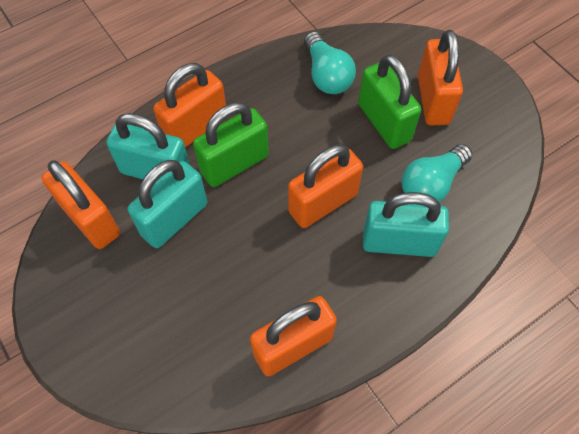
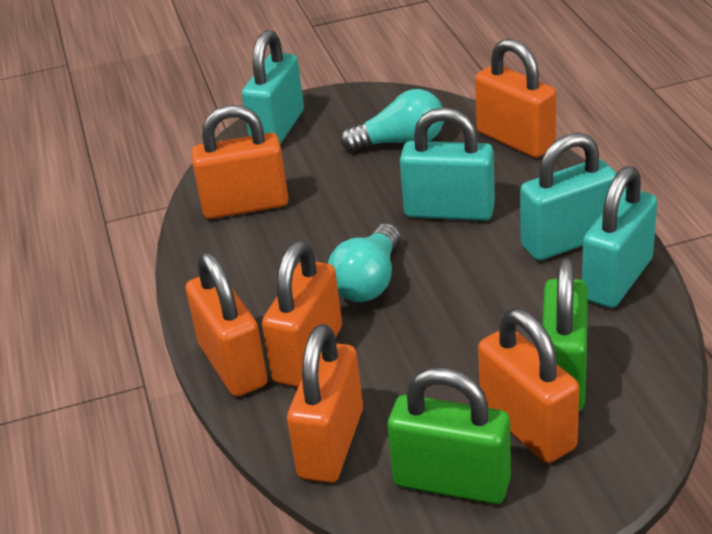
orange padlock: [41,160,120,249] [153,63,226,148] [250,296,337,376] [288,144,363,228] [418,30,463,125] = 5 -> [186,252,268,397] [191,105,288,219] [262,240,342,387] [287,324,363,483] [475,38,556,158] [478,309,579,463] = 6
turquoise padlock: [106,113,190,179] [127,160,207,248] [363,192,449,257] = 3 -> [242,30,304,144] [400,107,495,221] [520,133,616,260] [582,166,657,308] = 4

